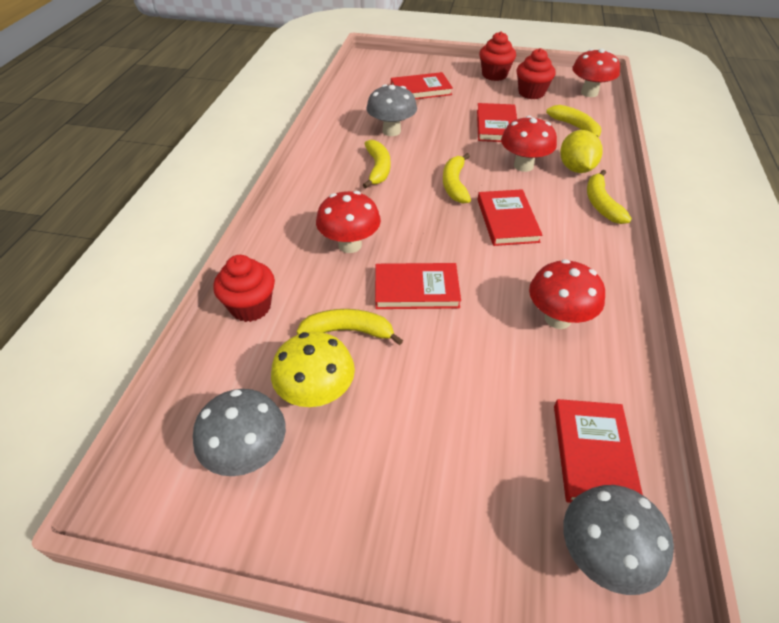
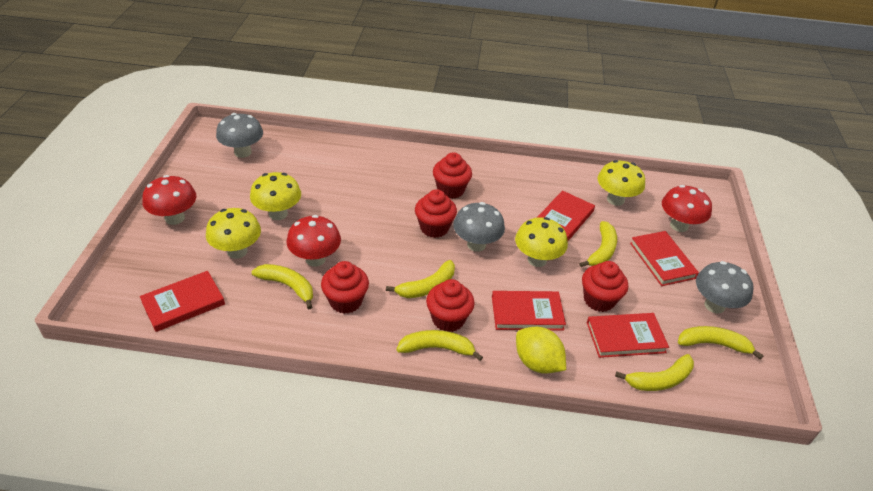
red cupcake: [213,255,275,322] [479,31,516,81] [516,48,556,99] = 3 -> [321,261,369,314] [415,189,457,238] [426,279,474,332] [433,152,472,199] [582,261,628,312] = 5
red mushroom: [316,191,381,253] [501,116,557,172] [529,259,605,329] [572,49,620,97] = 4 -> [143,175,196,225] [287,215,341,267] [662,185,712,232] = 3
yellow banana: [296,309,403,345] [363,140,390,188] [443,153,471,204] [546,105,601,137] [587,170,632,224] = 5 -> [252,264,313,309] [386,260,455,298] [397,330,483,361] [579,221,617,267] [615,354,694,391] [678,326,764,360] = 6
yellow mushroom: [271,332,355,407] = 1 -> [206,208,261,259] [250,172,301,220] [515,217,568,267] [598,160,645,206] = 4

